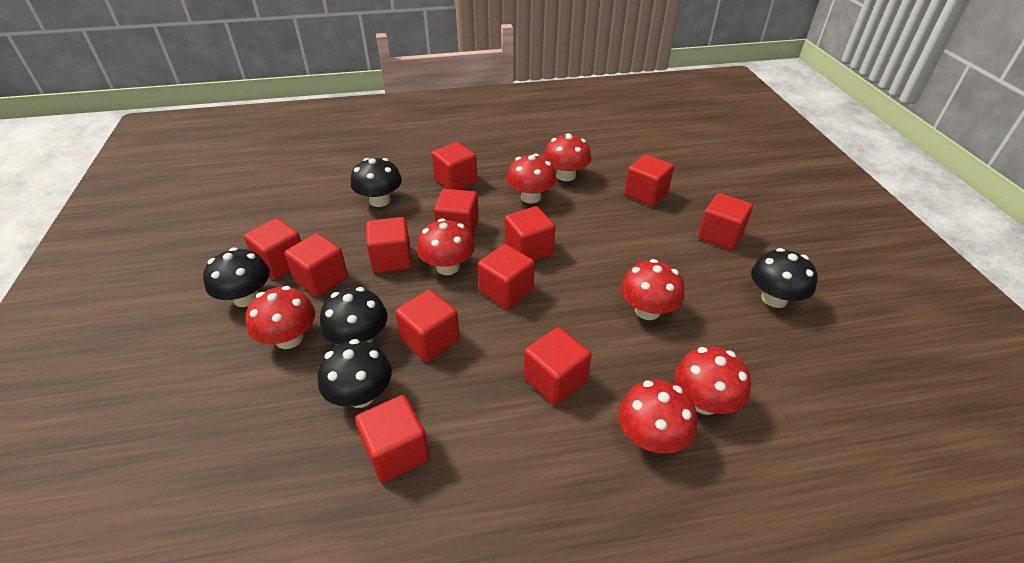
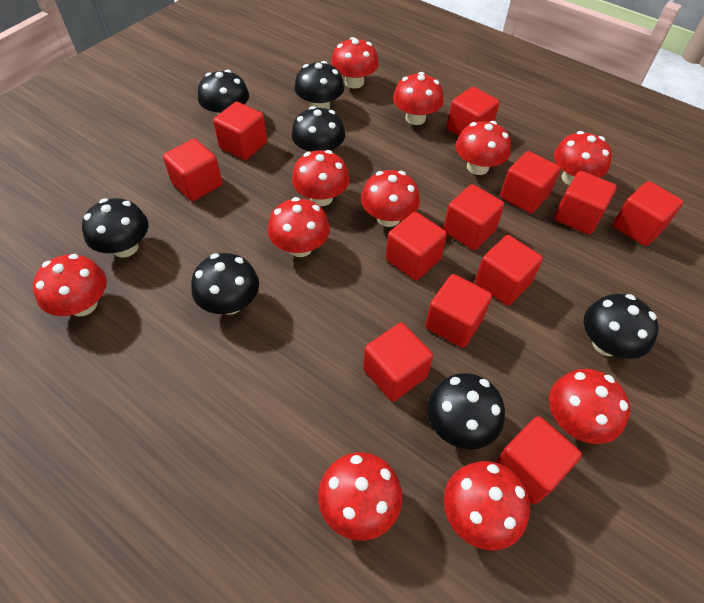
black mushroom: [203,247,270,307] [318,339,392,408] [320,287,388,344] [351,158,402,207] [751,248,818,308] = 5 -> [82,198,148,258] [191,253,259,315] [198,70,249,115] [291,106,345,152] [294,61,344,109] [427,373,505,449] [584,294,659,359] = 7
red mushroom: [246,286,315,349] [417,218,475,275] [506,153,557,203] [544,133,592,181] [618,380,697,454] [621,259,685,320] [675,347,751,415] = 7 -> [33,254,107,317] [268,197,330,257] [292,150,350,206] [318,452,403,541] [331,37,379,89] [361,170,420,227] [393,72,444,125] [444,461,530,550] [456,121,511,175] [549,369,630,444] [554,131,612,185] = 11

